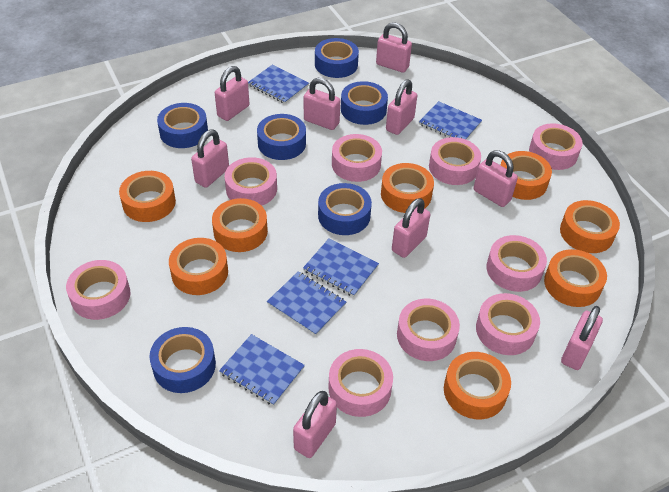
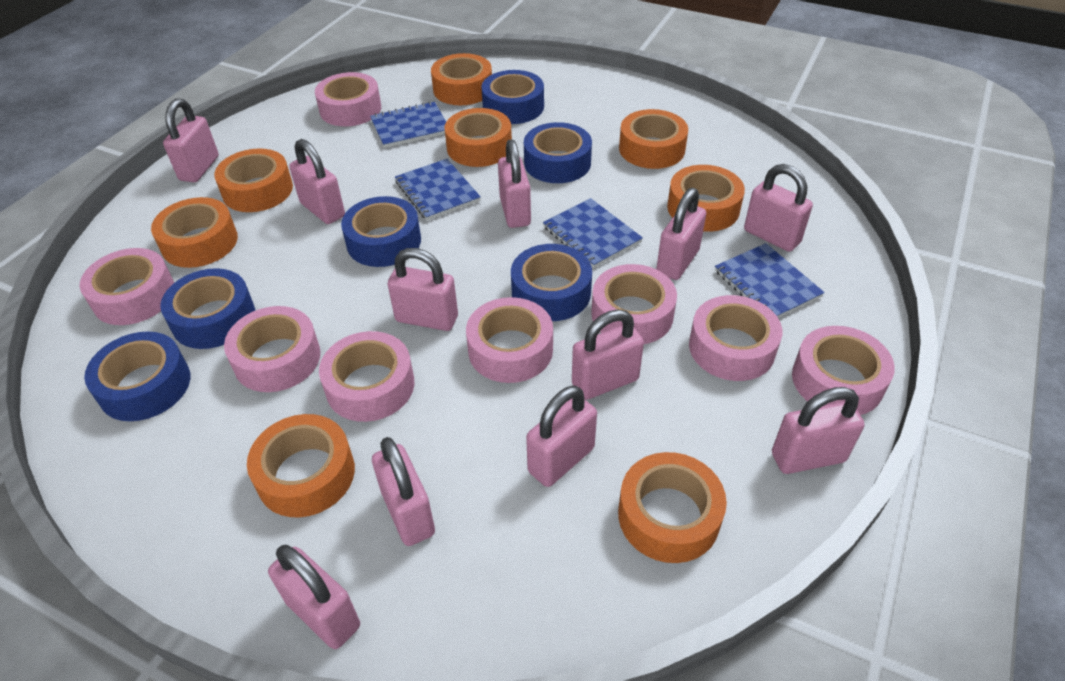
blue notebook: [219,334,305,406] [248,64,309,104] [267,271,346,336] [303,239,379,297] [419,101,482,140] = 5 -> [370,101,446,148] [395,159,481,220] [543,198,643,268] [715,243,825,318] = 4
pink padlock: [191,130,229,188] [215,66,250,121] [293,391,337,458] [304,78,340,130] [376,22,412,73] [386,79,417,135] [392,198,430,258] [473,150,518,207] [561,306,603,370] = 9 -> [163,98,219,182] [268,545,360,649] [289,139,345,224] [372,437,435,546] [388,248,458,331] [498,139,531,228] [526,386,597,487] [572,310,644,400] [656,188,706,280] [744,164,813,252] [772,387,864,474] = 11
pink tape: [66,260,130,320] [224,157,277,206] [328,349,393,417] [332,134,382,182] [397,299,460,361] [429,137,481,185] [476,293,540,355] [486,235,547,292] [529,123,583,170] = 9 -> [80,248,174,325] [224,306,321,392] [315,72,381,126] [319,331,415,422] [466,297,553,383] [591,264,677,344] [689,295,782,381] [792,326,895,415] = 8

